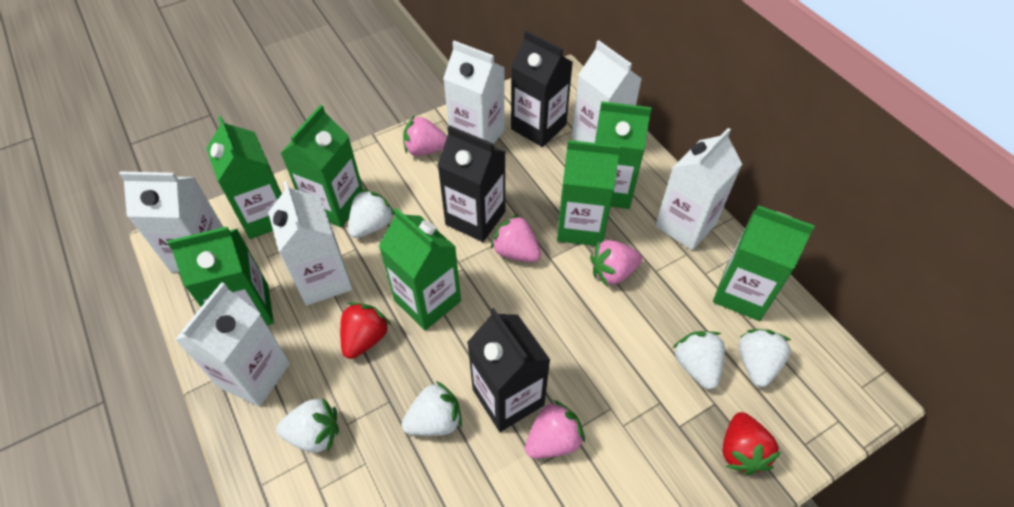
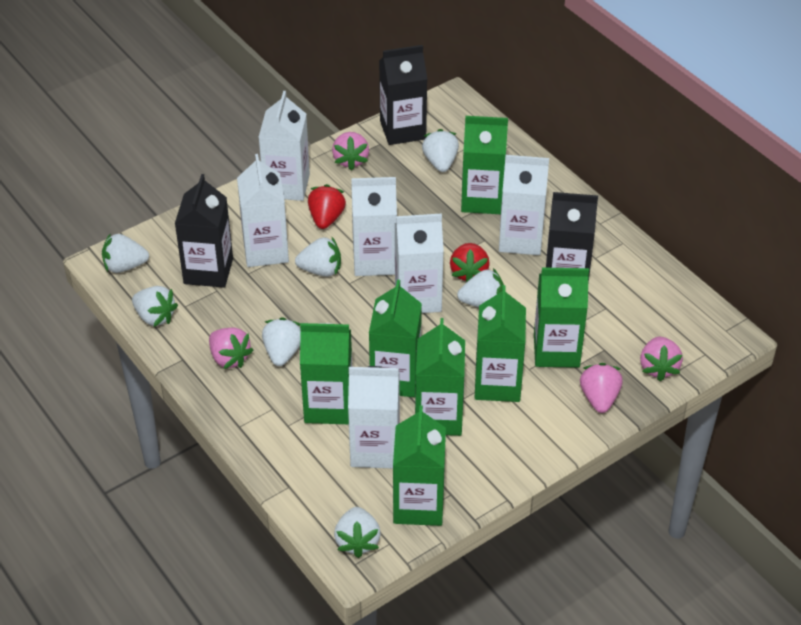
white strawberry: [276,397,339,453] [348,189,395,238] [401,381,462,436] [673,331,725,389] [738,329,792,387] = 5 -> [102,233,149,273] [132,286,178,327] [262,317,301,366] [295,237,341,277] [334,507,381,558] [422,129,459,172] [457,268,504,307] = 7

